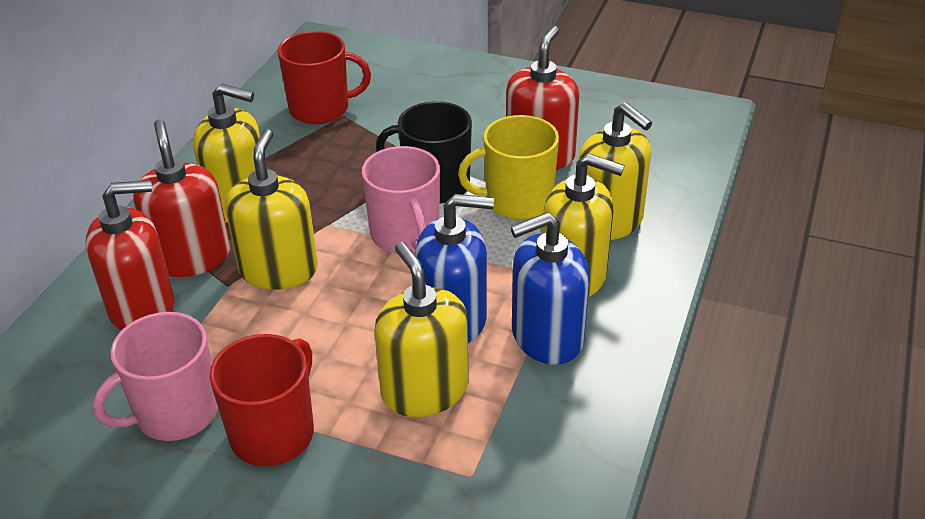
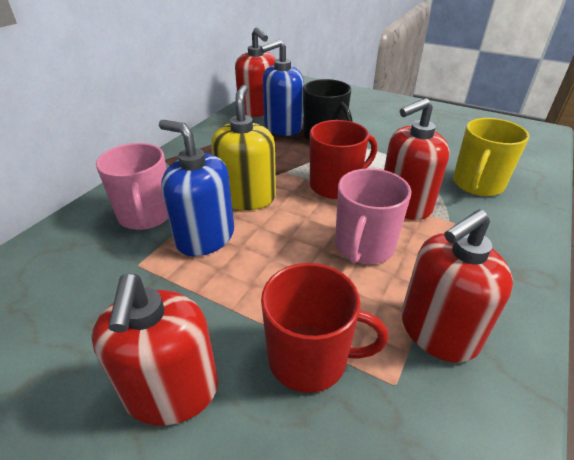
red soap dispenser: [86,180,174,330] [134,119,230,277] [506,26,579,170] = 3 -> [91,274,218,425] [235,28,276,117] [384,98,450,220] [401,210,513,363] = 4
yellow soap dispenser: [193,84,260,223] [225,129,318,290] [375,242,469,417] [543,154,625,297] [578,102,652,240] = 5 -> [211,85,276,210] = 1

